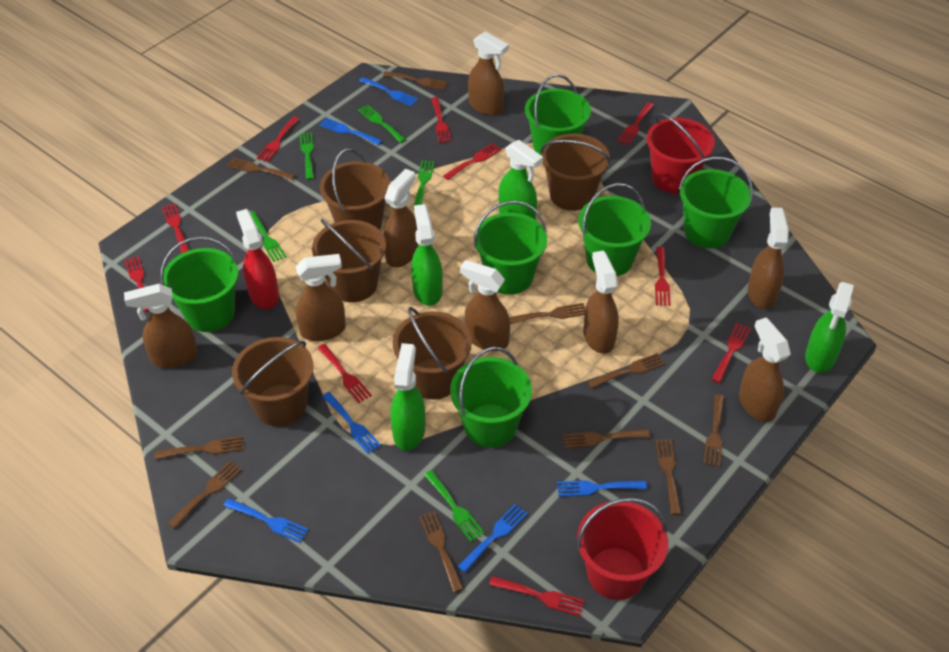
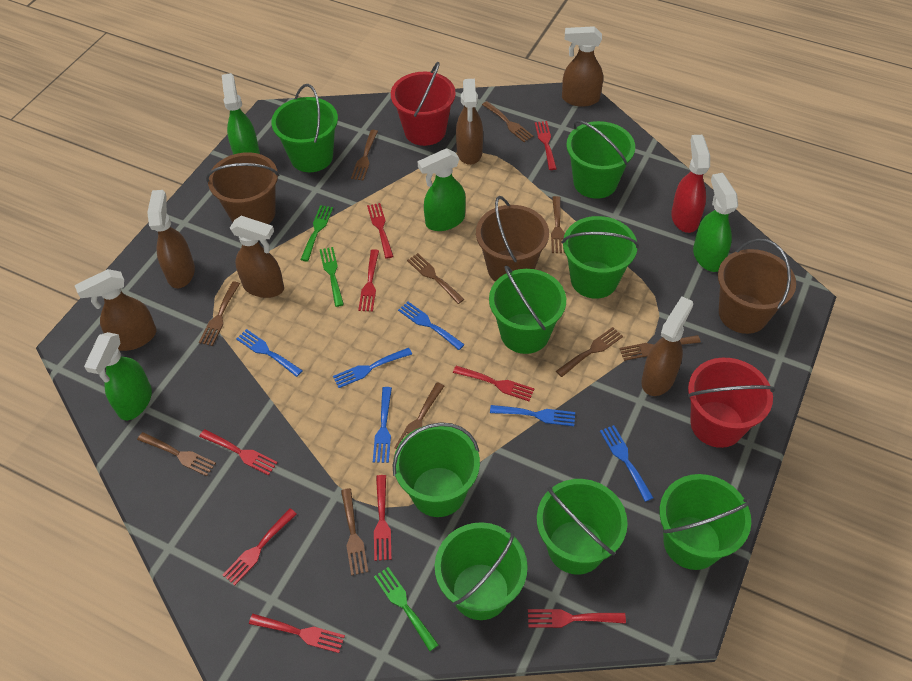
brown bucket: [232,337,314,427] [312,219,386,302] [320,149,390,230] [393,307,472,400] [540,134,611,211] = 5 -> [206,152,279,224] [476,196,549,282] [718,239,796,334] = 3
brown spray bottle: [124,284,198,368] [296,254,346,341] [384,169,418,267] [460,260,510,351] [468,31,509,116] [583,250,619,354] [739,317,791,422] [748,208,789,309] = 8 -> [74,269,157,351] [147,190,195,288] [230,216,284,298] [456,79,483,165] [562,26,603,107] [641,296,693,396] = 6
green bucket: [160,237,238,332] [450,347,532,448] [474,201,547,295] [525,74,591,155] [578,183,651,276] [679,157,753,249] = 6 -> [271,84,338,172] [393,422,480,517] [435,522,528,620] [489,265,566,354] [537,479,628,574] [562,216,639,299] [566,120,635,199] [659,474,751,570] = 8
green fork: [250,211,286,262] [299,132,314,180] [358,105,406,143] [413,160,434,209] [424,470,485,542] = 5 -> [300,205,333,261] [320,247,344,307] [374,567,439,651] = 3
red fork: [125,256,149,312] [162,203,189,254] [257,116,299,162] [317,344,372,403] [431,97,452,143] [443,143,502,180] [489,576,585,616] [617,102,654,145] [655,247,671,306] [712,323,751,383] = 10 -> [199,429,278,475] [223,508,297,586] [249,614,345,653] [358,249,379,312] [367,203,394,259] [374,475,392,561] [453,366,535,401] [528,609,626,628] [535,121,557,170] = 9

